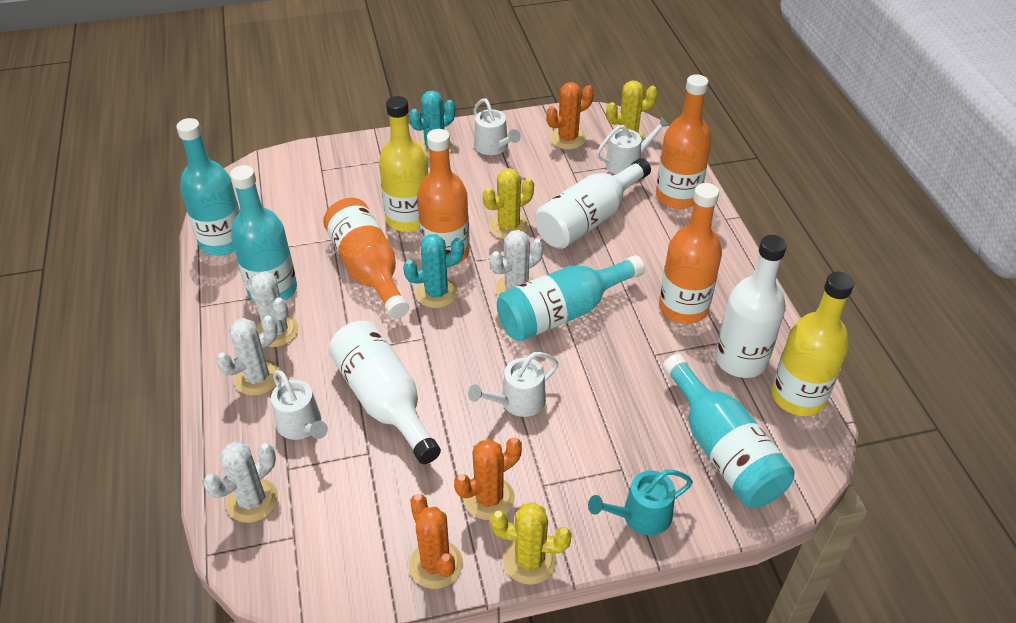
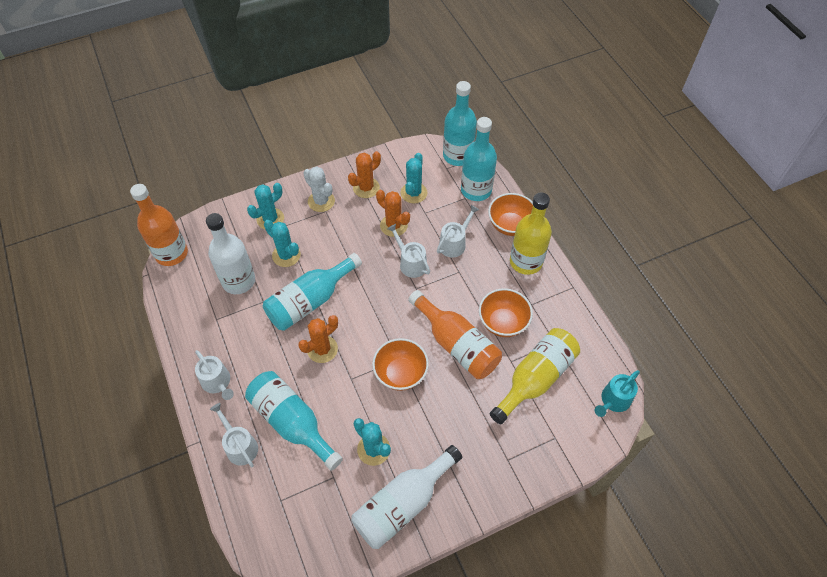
orange bottle: [323,198,409,319] [417,129,469,266] [656,74,712,209] [659,183,722,324] = 4 -> [130,184,188,266] [408,290,502,379] = 2
orange bowl: none = 0 -> [372,338,429,391] [479,288,533,337] [488,193,533,236] = 3
turquoise cactus: [403,234,464,308] [409,90,455,158] = 2 -> [247,183,284,229] [264,220,301,267] [354,418,391,466] [401,153,428,203] = 4
white bottle: [329,320,441,464] [535,158,651,249] [715,235,787,378] = 3 -> [206,213,255,294] [351,445,462,549] = 2
white cactus: [203,442,278,523] [216,316,281,396] [247,271,299,347] [490,230,543,296] = 4 -> [303,166,335,212] = 1
yellow cactus: [483,168,534,239] [490,502,572,585] [606,81,658,143] = 3 -> none = 0

